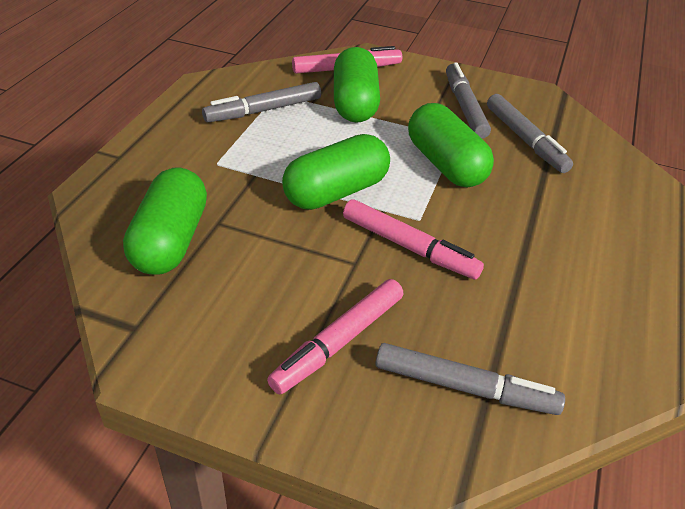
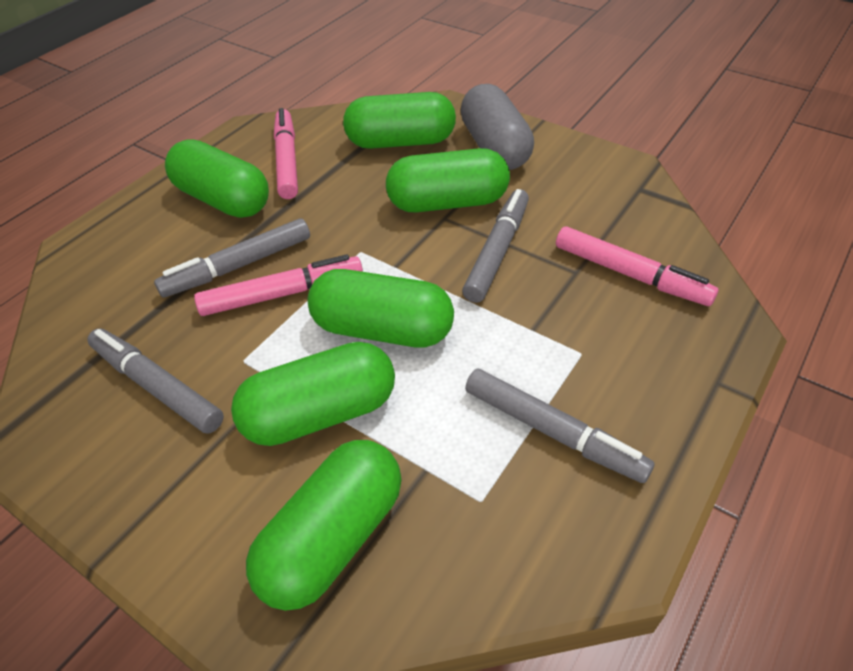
green capsule: [123,168,207,275] [282,134,390,210] [334,47,380,123] [408,103,494,187] = 4 -> [165,139,269,218] [231,342,395,446] [246,440,402,611] [307,269,454,348] [343,92,456,149] [386,148,510,213] = 6
grey capsule: none = 0 -> [461,84,534,170] = 1

